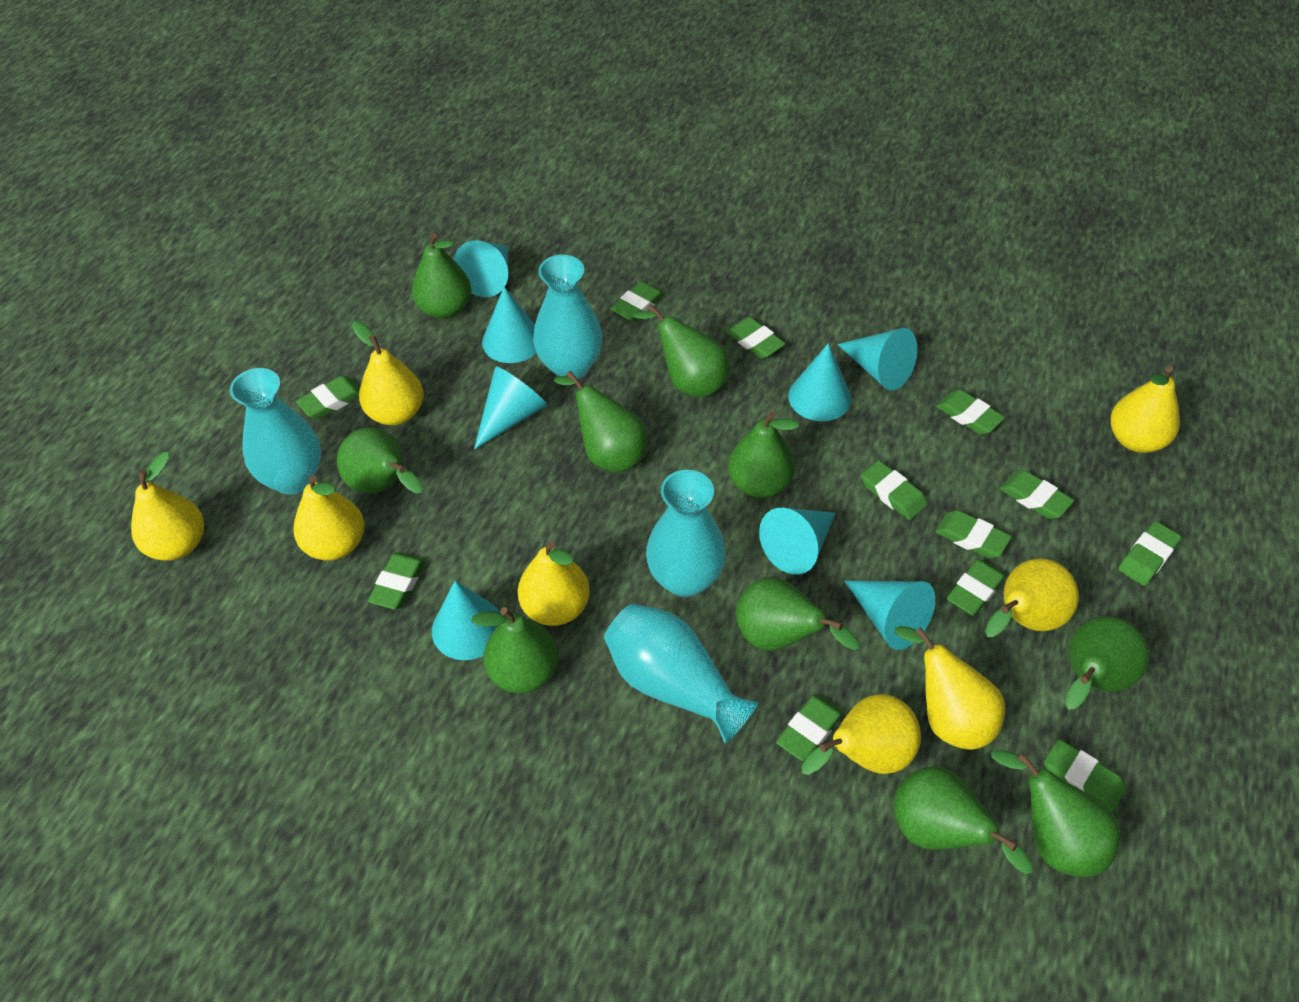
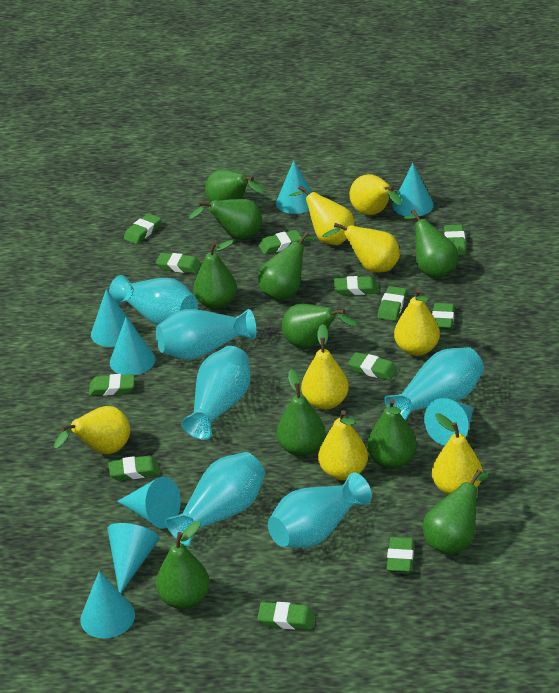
turquoise vase: [230,368,321,495] [533,255,603,379] [604,603,759,744] [646,470,726,597] = 4 -> [109,275,198,325] [156,309,256,360] [165,452,265,546] [181,346,250,440] [268,473,372,548] [384,347,484,421] = 6

